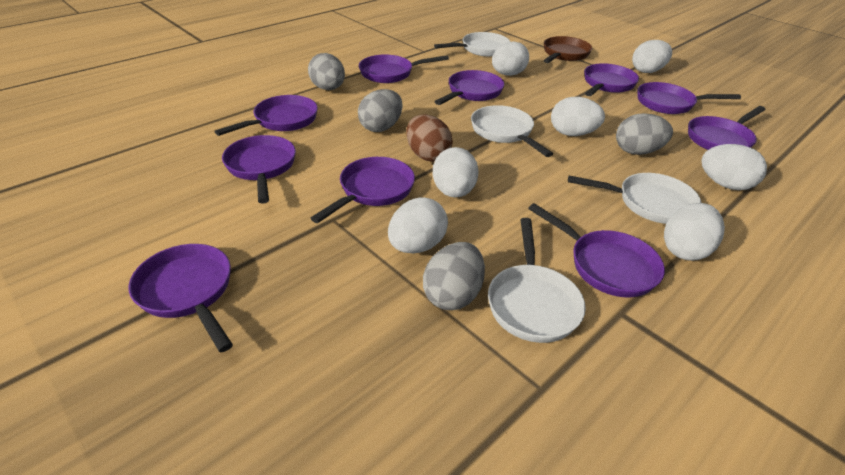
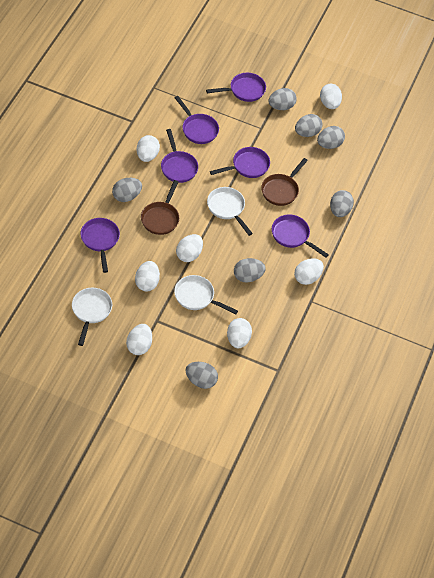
brown egg: [406,115,453,162] = 1 -> none = 0
brown pan: [544,36,592,63] = 1 -> [141,180,179,235] [261,158,308,206] = 2
grey egg: [308,53,345,90] [358,89,403,132] [423,242,485,310] [616,113,673,155] = 4 -> [112,178,142,202] [186,362,218,389] [234,258,266,282] [268,88,297,110] [295,114,323,137] [317,126,345,149] [330,190,354,217] = 7
purple pan: [129,244,233,352] [214,95,318,136] [222,135,296,204] [311,157,415,223] [359,54,449,83] [434,70,504,105] [528,203,665,297] [584,63,639,96] [637,82,741,114] [688,106,766,150] = 10 -> [80,218,120,273] [161,129,198,183] [175,96,219,144] [206,73,266,102] [210,147,270,178] [272,215,329,258] = 6
white pan: [434,32,510,56] [471,105,553,157] [488,218,586,343] [568,173,702,224] = 4 -> [72,288,112,346] [174,275,238,314] [207,187,253,236] = 3

